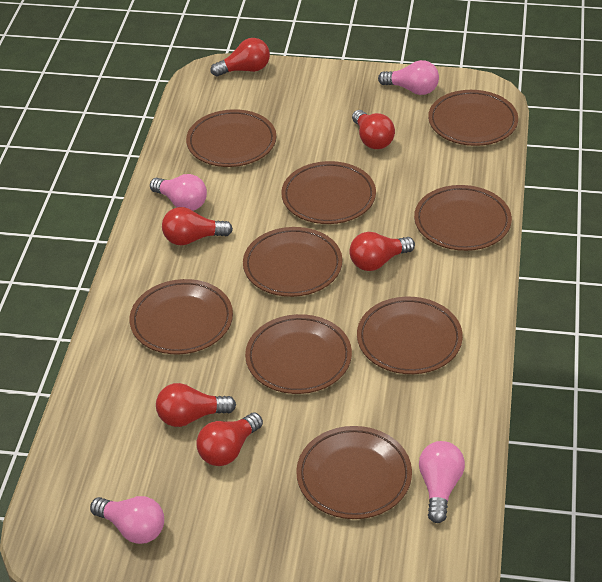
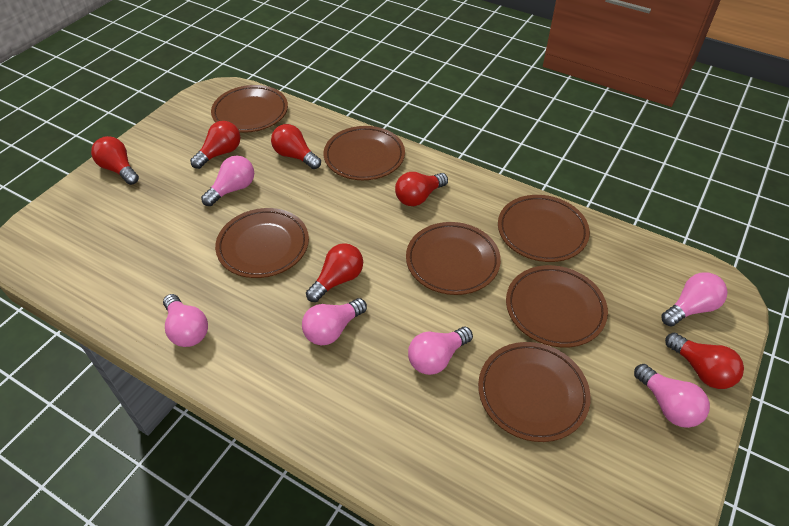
brown plate: [130,279,233,355] [186,109,276,167] [243,227,343,297] [245,314,352,394] [281,161,376,224] [296,426,412,519] [357,297,463,374] [414,185,512,251] [428,90,518,146] = 9 -> [211,85,288,133] [215,208,309,278] [324,126,405,180] [406,222,501,295] [478,342,591,442] [498,195,590,262] [506,265,608,348] = 7
pink light bulb: [90,496,164,544] [150,174,207,211] [378,60,439,95] [419,441,465,523] = 4 -> [163,294,208,347] [201,156,254,206] [302,298,367,345] [408,327,473,375] [634,364,710,428] [661,272,728,326] = 6

